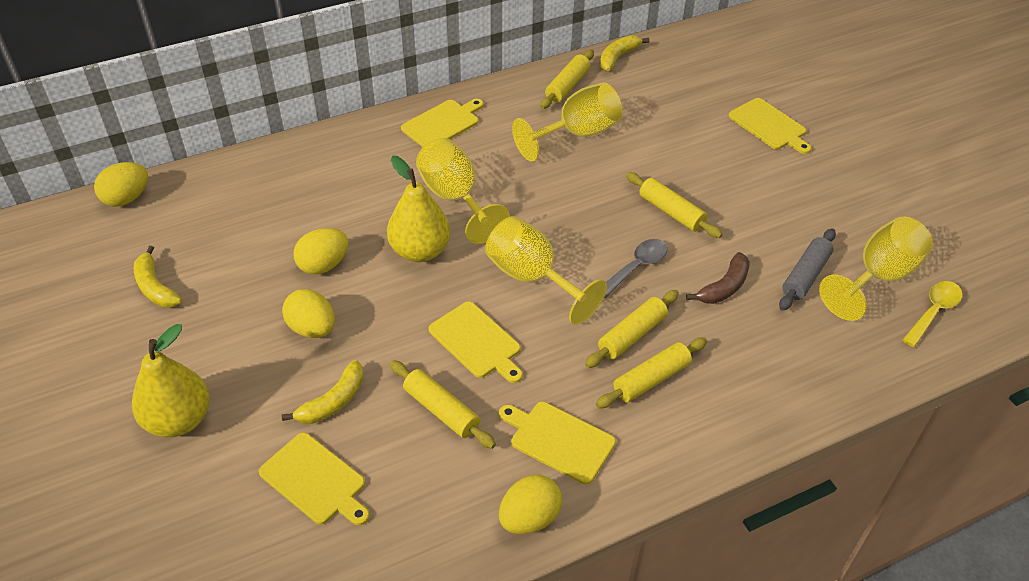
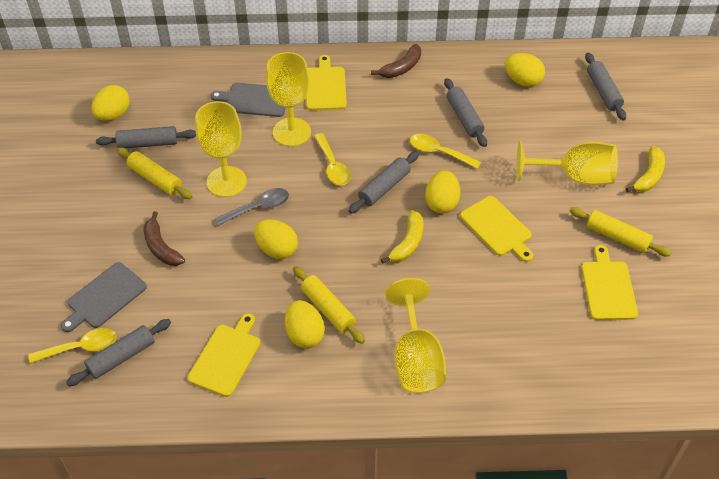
brown banana: [686,252,750,304] = 1 -> [144,211,185,266] [371,44,421,78] = 2
grey cutting board: none = 0 -> [61,262,147,332] [211,83,286,117] = 2
grey rolling pin: [779,228,836,311] = 1 -> [66,319,171,386] [96,126,196,149] [349,151,419,214] [444,78,487,147] [585,53,626,120] = 5
yellow banana: [134,246,182,307] [282,360,364,424] [600,35,650,71] = 3 -> [381,210,423,264] [626,146,665,192] = 2
yellow cutting board: [259,432,370,526] [401,99,484,147] [429,301,523,383] [499,402,616,484] [729,98,812,154] = 5 -> [187,313,261,397] [306,55,347,110] [460,196,533,262] [581,245,638,320] = 4
yellow egg: [94,162,148,207] [282,289,335,338] [293,228,348,274] [499,475,562,534] = 4 -> [91,85,130,121] [254,219,298,259] [285,300,325,348] [425,170,460,214] [505,53,545,87] = 5
yellow pear: [132,324,210,437] [387,156,451,262] = 2 -> none = 0
yellow rolling pin: [390,360,496,449] [540,50,594,109] [585,290,679,368] [596,337,707,408] [626,172,723,238] = 5 -> [117,147,193,199] [293,266,365,344] [570,207,672,256] = 3
yellow spoon: [902,281,962,347] = 1 -> [28,328,117,363] [314,133,350,185] [410,134,481,169] = 3

